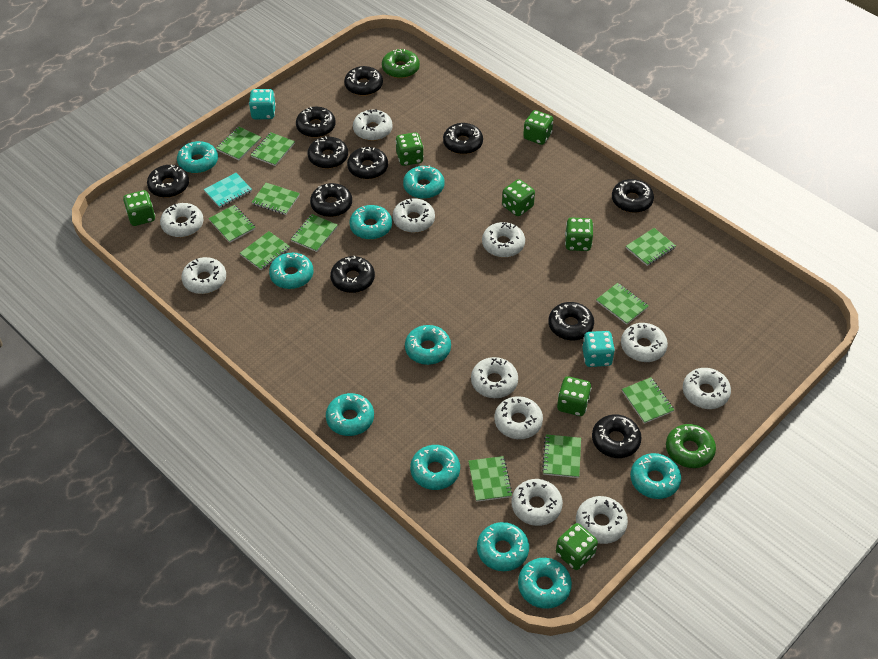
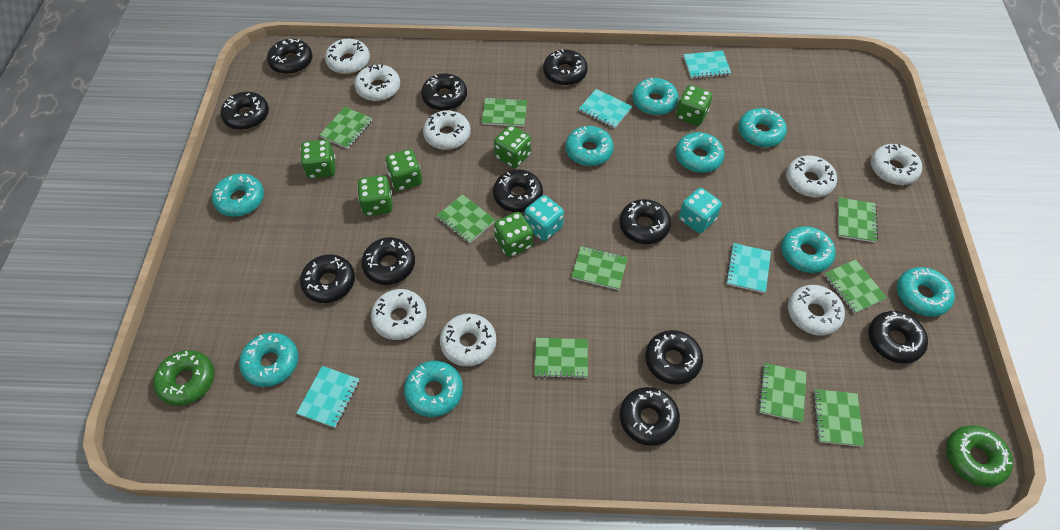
green dice: [123,190,155,226] [396,132,424,166] [502,179,535,216] [523,110,553,145] [556,523,598,570] [557,376,591,416] [565,217,593,251] = 7 -> [300,139,335,179] [357,175,393,216] [385,149,422,191] [494,125,531,168] [494,212,533,257] [676,85,712,126] = 6
green notebook: [208,205,255,243] [216,127,261,160] [240,231,290,270] [251,132,295,166] [252,183,300,215] [291,214,338,252] [468,456,513,502] [542,434,581,478] [596,283,648,325] [622,377,674,424] [626,228,676,266] = 11 -> [320,107,372,149] [437,194,495,244] [482,97,527,127] [535,338,588,379] [571,246,628,290] [758,363,807,423] [813,389,864,447] [824,259,887,314] [838,198,878,243] = 9
turquoise donut: [177,141,218,174] [269,253,313,289] [326,393,374,436] [349,205,392,240] [403,165,444,199] [405,325,451,365] [410,445,460,490] [477,522,529,571] [518,558,572,609] [630,453,681,499] = 10 -> [212,174,264,217] [239,333,298,387] [404,361,463,417] [566,126,614,166] [632,78,679,115] [675,132,725,173] [738,108,787,147] [781,226,836,273] [897,267,955,317] = 9
turquoise notebook: [204,173,252,208] = 1 -> [296,366,359,428] [579,89,632,128] [683,51,731,79] [726,243,771,293] = 4
white donut: [160,203,203,237] [181,257,226,294] [353,109,393,141] [393,198,435,233] [471,357,518,398] [482,222,525,258] [494,396,543,439] [511,479,563,526] [576,496,628,544] [621,323,668,362] [683,368,731,409] = 11 -> [325,39,370,74] [354,64,400,101] [371,289,427,340] [423,111,470,150] [440,313,496,367] [786,155,837,197] [788,285,845,336] [871,144,922,185] = 8

